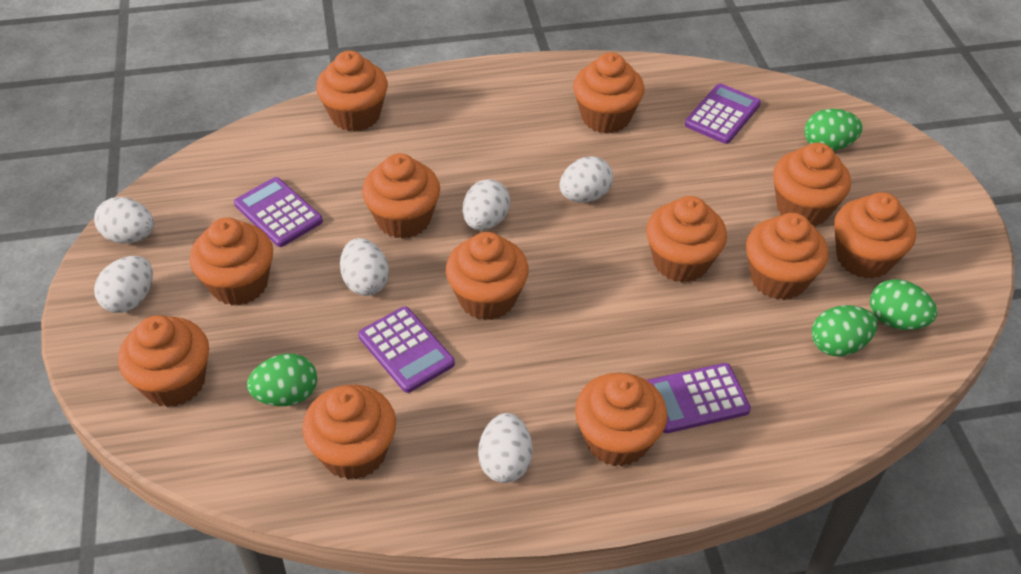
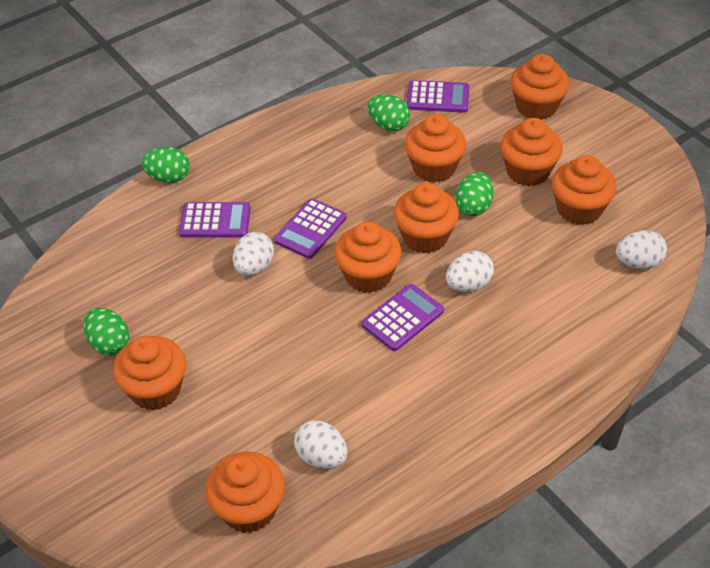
orange cupcake: [118,315,209,407] [190,218,273,305] [302,385,396,480] [316,51,388,132] [362,153,440,239] [446,232,529,320] [573,53,644,134] [575,373,667,467] [646,196,727,283] [746,213,828,300] [773,143,851,226] [834,192,916,279] = 12 -> [113,336,186,411] [205,452,285,533] [334,222,402,293] [394,183,459,253] [405,114,466,183] [500,118,563,186] [511,54,569,120] [552,155,617,225] = 8
white egg: [94,197,154,243] [94,256,153,313] [340,238,389,296] [463,179,510,230] [478,413,533,483] [559,156,613,203] = 6 -> [233,232,274,276] [294,420,348,469] [446,251,494,292] [616,230,667,269] = 4

